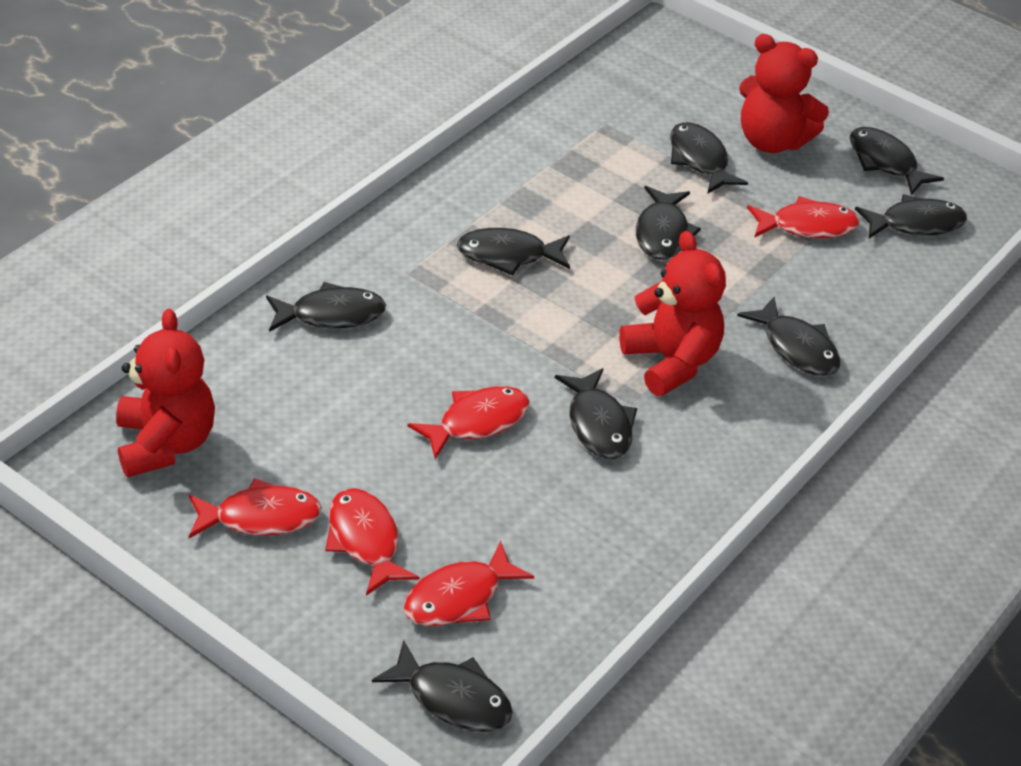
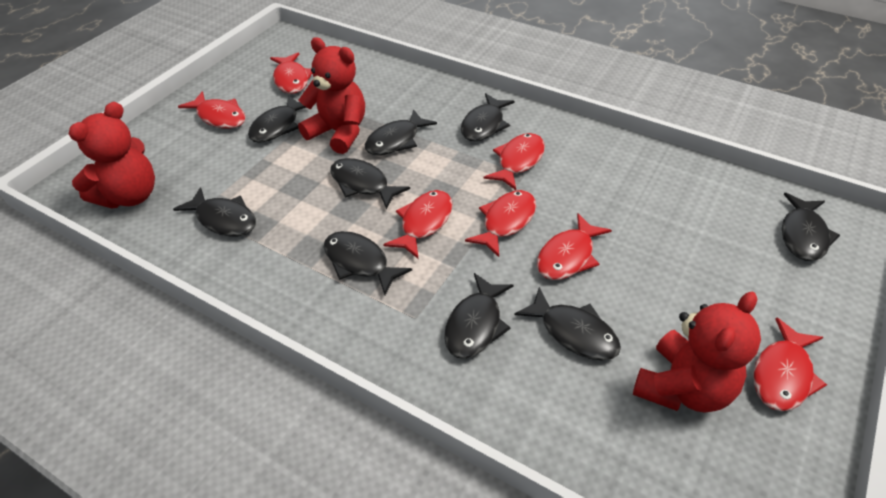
red fish: [189,478,322,538] [325,488,419,596] [404,541,534,626] [407,386,530,459] [747,196,859,238] = 5 -> [178,91,246,129] [270,52,312,94] [383,190,453,258] [465,190,536,257] [483,133,545,190] [537,213,612,280] [753,317,827,411] = 7

